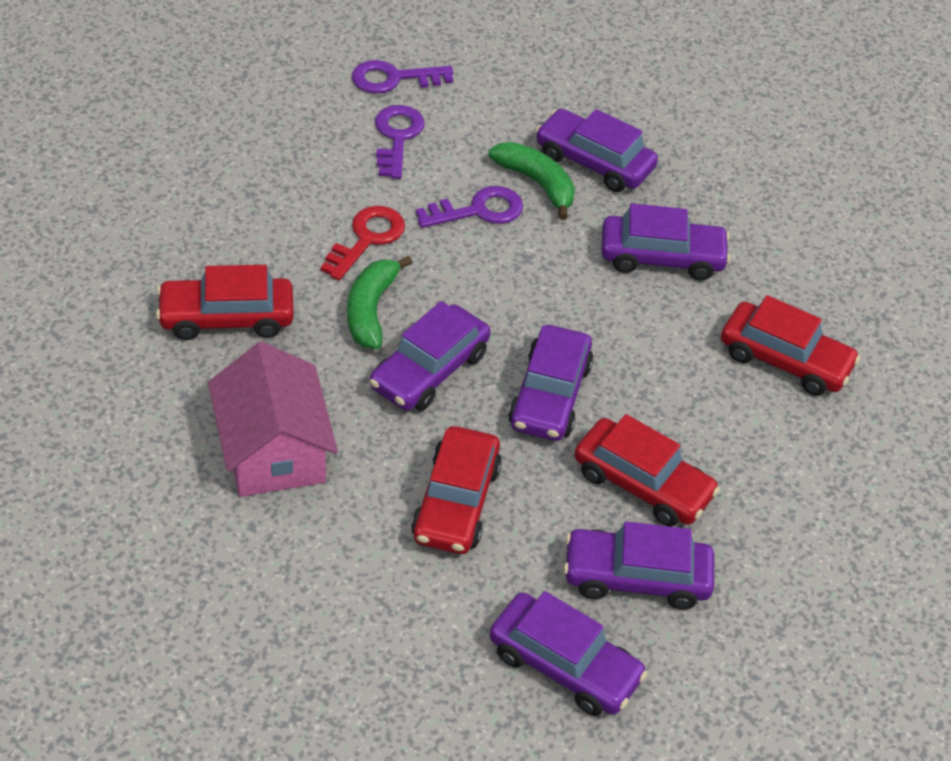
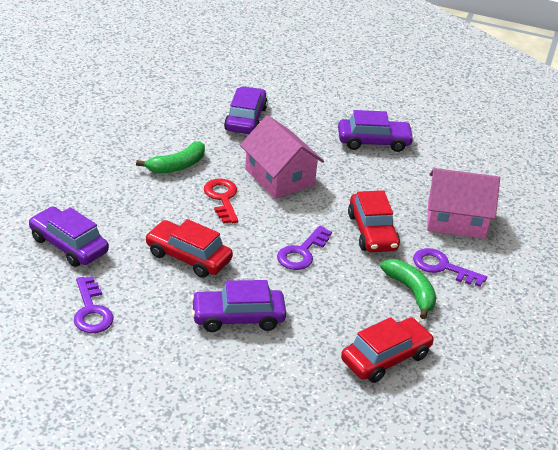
pink house: [208,342,338,497] = 1 -> [240,115,324,199] [427,168,500,239] = 2
purple car: [369,301,491,411] [489,591,648,716] [508,325,593,441] [536,109,658,192] [563,521,714,609] [601,203,730,281] = 6 -> [29,206,109,267] [191,280,286,332] [224,86,268,134] [338,110,414,152] = 4
red car: [156,265,294,340] [411,426,502,554] [575,414,720,527] [721,295,860,396] = 4 -> [145,219,233,278] [341,317,434,383] [348,190,400,252] = 3

